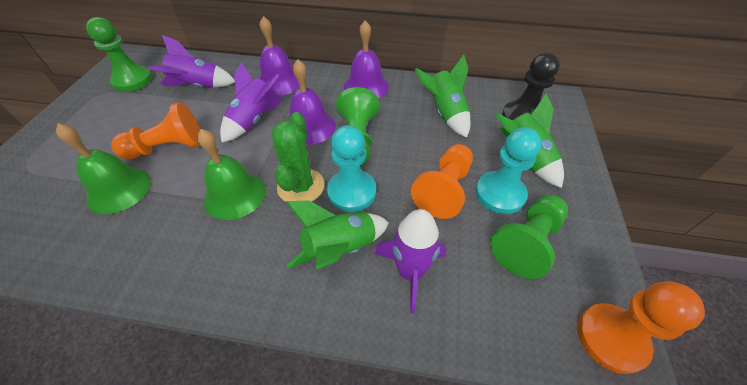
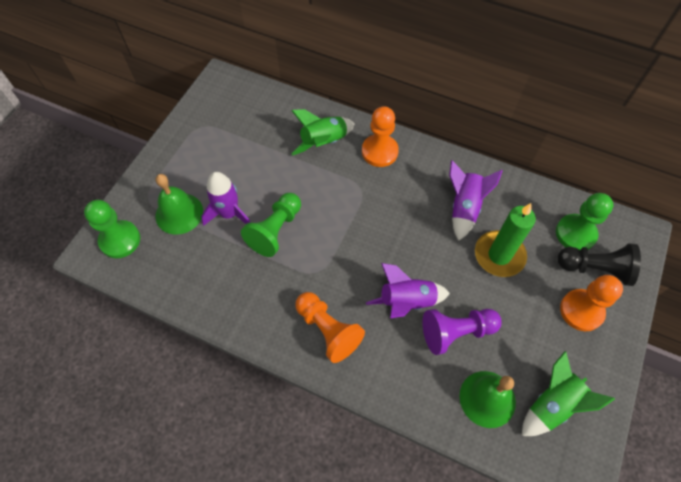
green cactus: [272,112,324,202] = 1 -> none = 0
green candle: none = 0 -> [475,203,536,277] = 1
green rocket: [286,200,389,269] [414,55,470,138] [496,93,564,188] = 3 -> [291,109,354,156] [522,351,615,436] = 2
purple bell: [259,16,300,96] [290,59,336,145] [344,20,389,99] = 3 -> none = 0
purple pawn: none = 0 -> [422,309,502,355] = 1
turquoise pawn: [327,125,376,212] [475,127,542,214] = 2 -> none = 0

